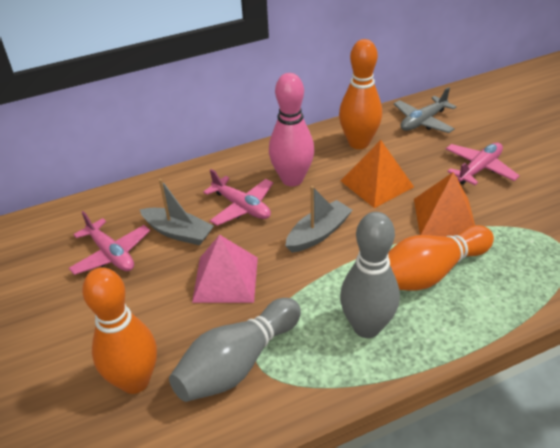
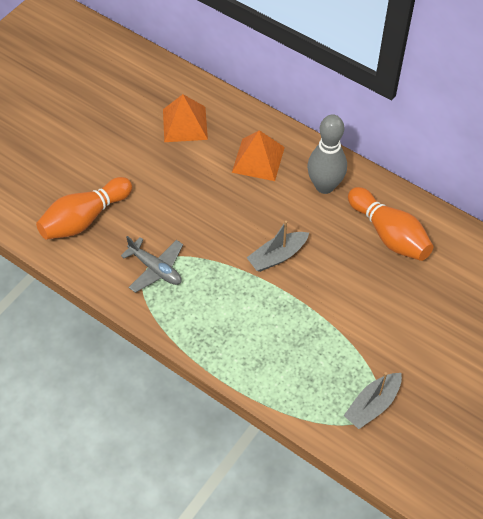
grey bowling pin: [169,298,301,402] [340,212,400,338] = 2 -> [307,114,347,194] = 1
orange bowling pin: [82,268,157,394] [339,39,382,149] [388,225,494,291] = 3 -> [36,177,132,240] [348,187,433,261] = 2
pink bowling pin: [269,73,314,186] = 1 -> none = 0
pink plane: [69,211,150,275] [203,169,273,226] [446,142,520,185] = 3 -> none = 0
pink pyramid: [192,235,258,303] = 1 -> none = 0

